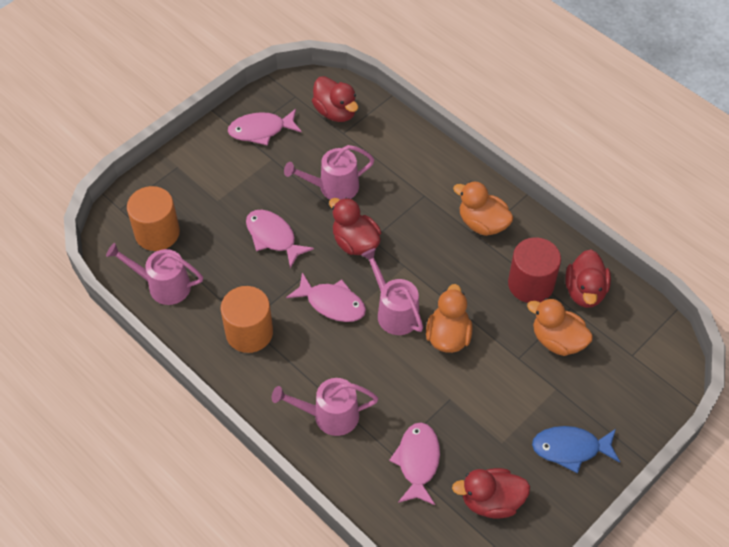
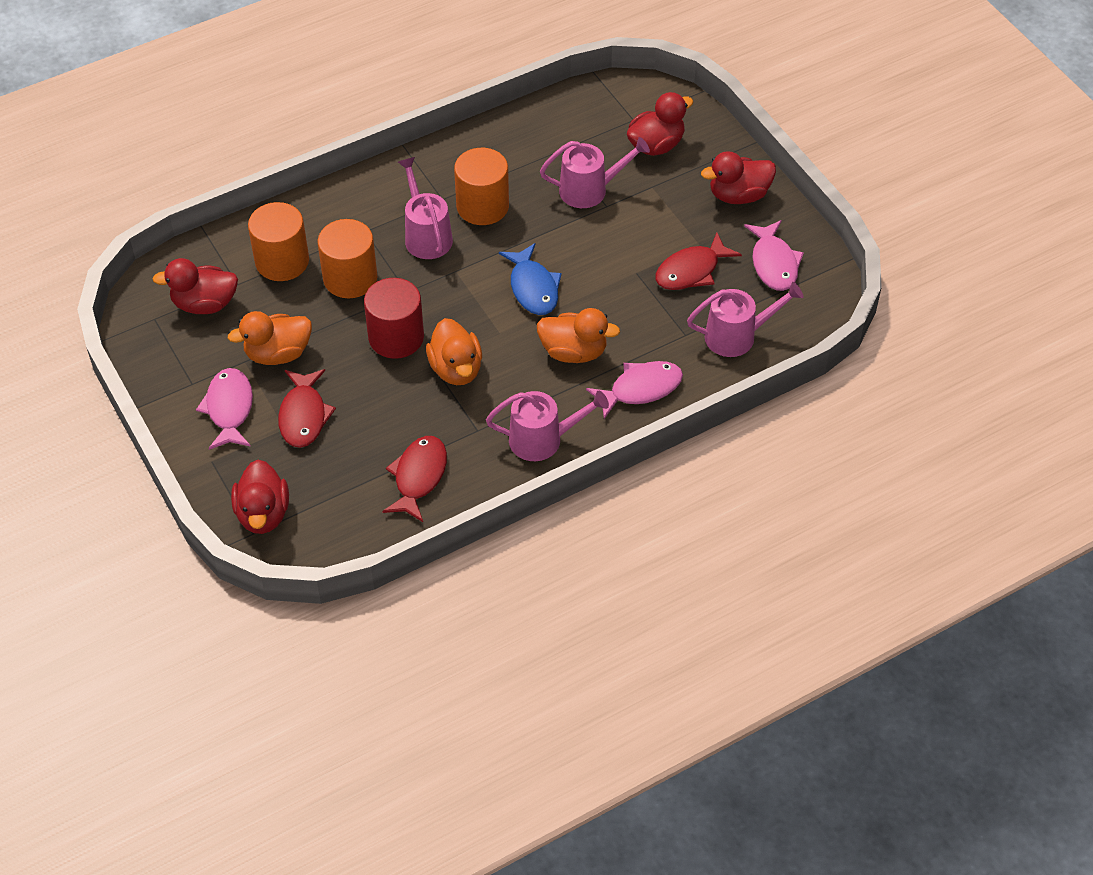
orange cylinder: [127,186,180,251] [221,286,273,353] = 2 -> [248,202,309,281] [317,219,377,298] [454,148,509,225] = 3
pink fish: [228,109,302,146] [246,210,314,268] [286,272,366,322] [389,422,440,505] = 4 -> [196,368,253,450] [586,361,683,419] [744,220,804,291] = 3
red fish: none = 0 -> [278,369,336,448] [382,436,447,522] [655,232,742,290] = 3

